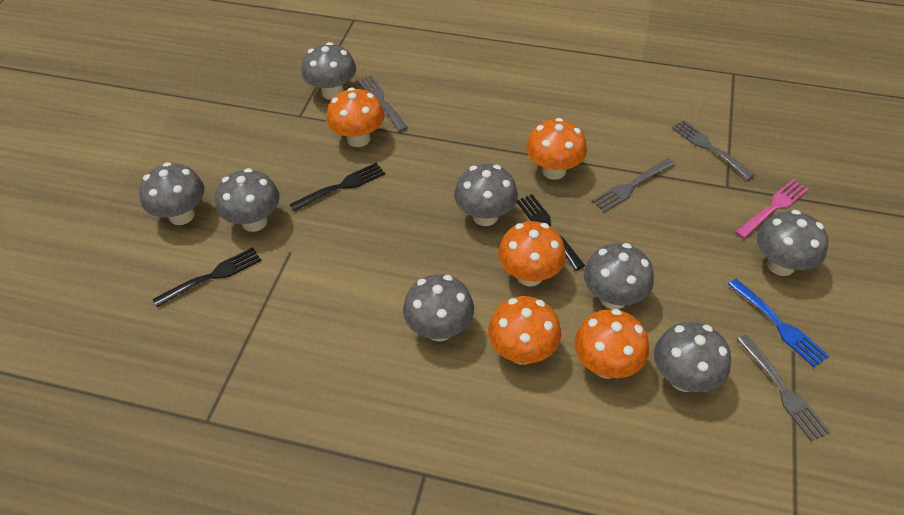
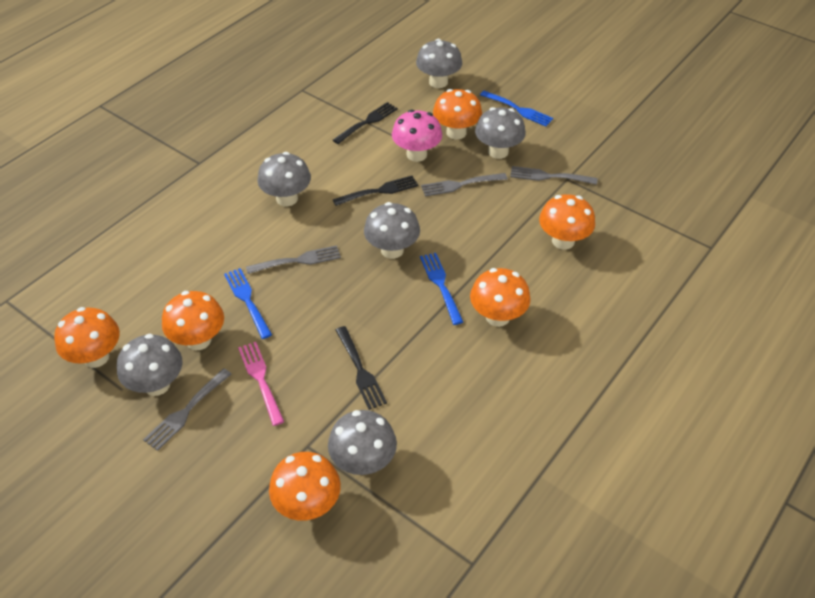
blue fork: [728,279,829,367] = 1 -> [224,268,272,339] [420,253,463,325] [480,91,553,127] = 3
grey mushroom: [139,162,204,225] [215,168,280,232] [301,42,356,100] [403,274,474,341] [454,164,518,226] [584,243,654,309] [654,322,731,392] [757,210,829,276] = 8 -> [117,334,182,396] [257,152,311,206] [328,410,397,475] [364,202,420,259] [416,39,462,88] [475,107,526,159] = 6
orange mushroom: [326,88,384,147] [488,296,561,365] [498,221,566,286] [526,118,587,180] [574,309,649,379] = 5 -> [54,307,120,368] [162,291,224,351] [269,452,341,521] [433,89,482,140] [470,268,531,327] [539,194,595,250] = 6
pink mushroom: none = 0 -> [392,109,442,162] = 1

